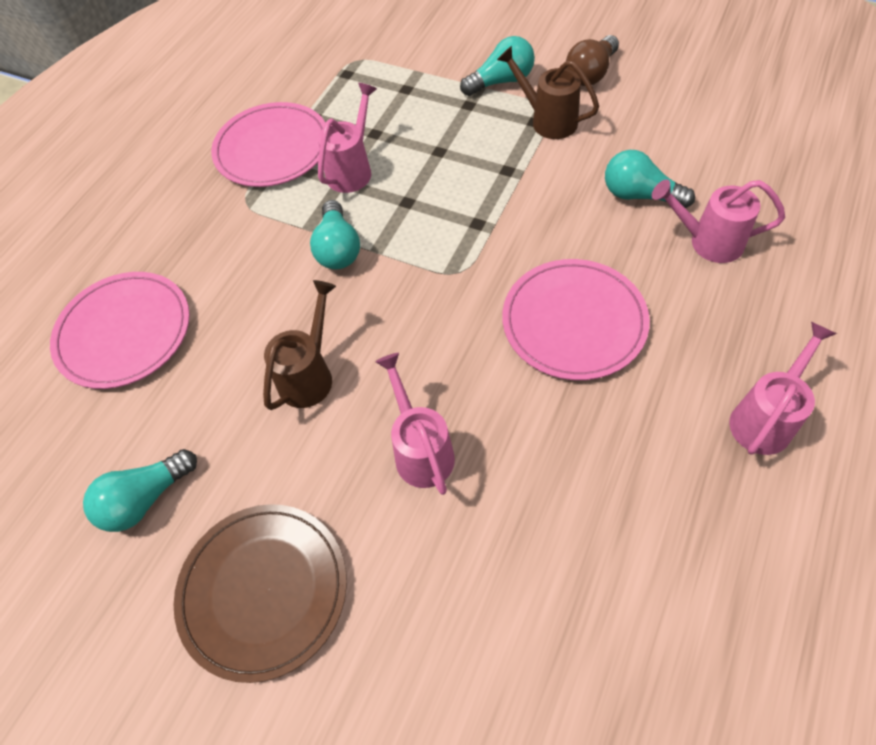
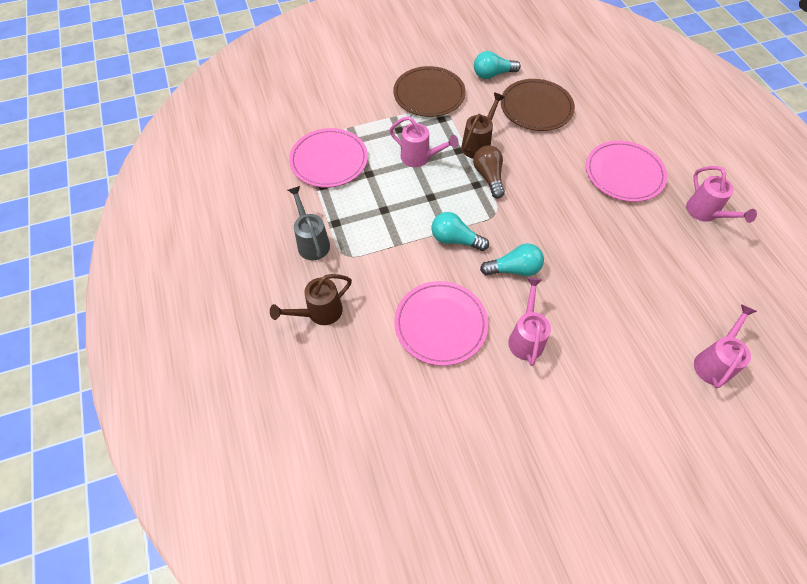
brown plate: [174,504,347,683] = 1 -> [393,66,466,117] [501,79,575,131] = 2
grey watering can: none = 0 -> [288,186,330,260] = 1
turquoise light bulb: [83,449,197,532] [310,200,360,270] [460,36,535,96] [605,150,695,208] = 4 -> [432,212,489,251] [474,51,521,79] [480,243,544,276] = 3

